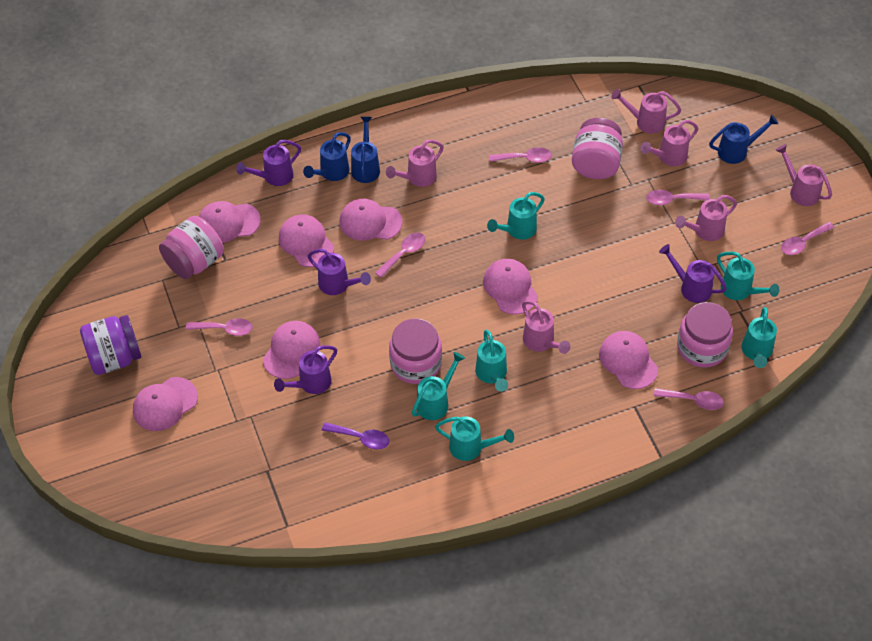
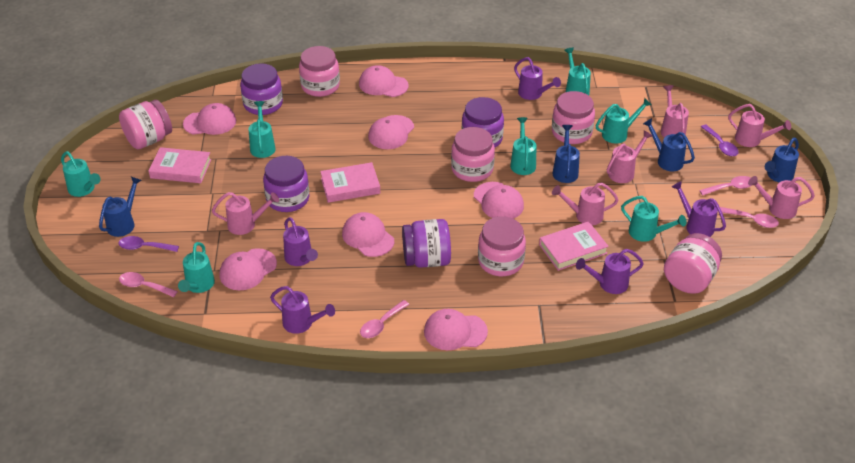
blue watering can: [303,132,351,181] [351,117,380,183] [709,114,778,164] = 3 -> [99,177,142,237] [552,125,580,183] [643,118,695,171] [765,138,799,182] = 4
pink book: none = 0 -> [149,147,211,183] [320,162,380,203] [539,221,609,271] = 3
pink jar: [159,216,224,279] [389,318,442,384] [572,118,623,179] [677,302,733,368] = 4 -> [119,100,172,149] [299,46,340,97] [451,127,495,182] [478,216,526,276] [552,91,595,144] [664,233,722,294] = 6
pink spoon: [186,318,253,336] [375,233,425,278] [489,147,552,163] [646,190,710,205] [654,388,724,410] [781,222,834,255] = 6 -> [119,272,178,297] [360,300,409,338] [699,176,752,196] [720,207,779,228] = 4
purple jar: [80,315,142,375] = 1 -> [240,63,283,115] [263,156,310,212] [402,219,451,268] [462,97,504,147] = 4
purple spoon: [322,422,389,449] = 1 -> [118,236,179,252] [701,125,739,156] = 2
purple watering can: [236,140,301,186] [274,345,337,394] [308,249,371,295] [659,244,727,303] = 4 -> [270,286,335,334] [283,217,318,266] [514,57,561,100] [576,249,644,294] [672,181,726,237] = 5
turquoise watering can: [412,352,465,420] [435,416,514,461] [475,330,508,391] [487,192,545,240] [717,252,779,300] [742,307,777,368] = 6 -> [61,151,101,197] [178,242,215,293] [249,101,276,158] [510,117,537,175] [564,48,591,95] [596,98,651,144] [621,196,686,242] = 7

